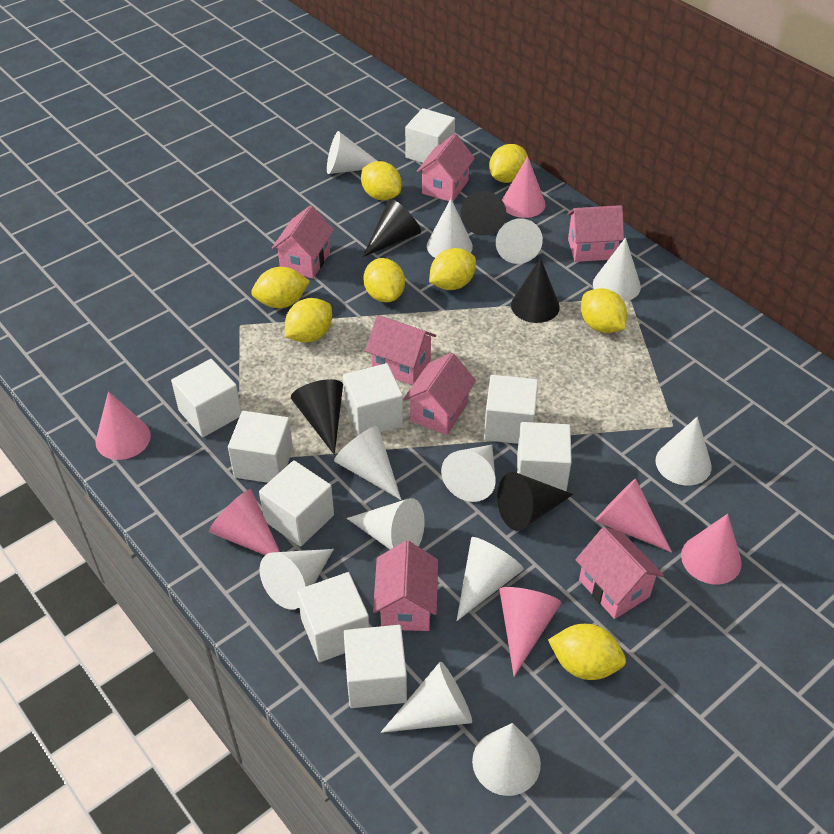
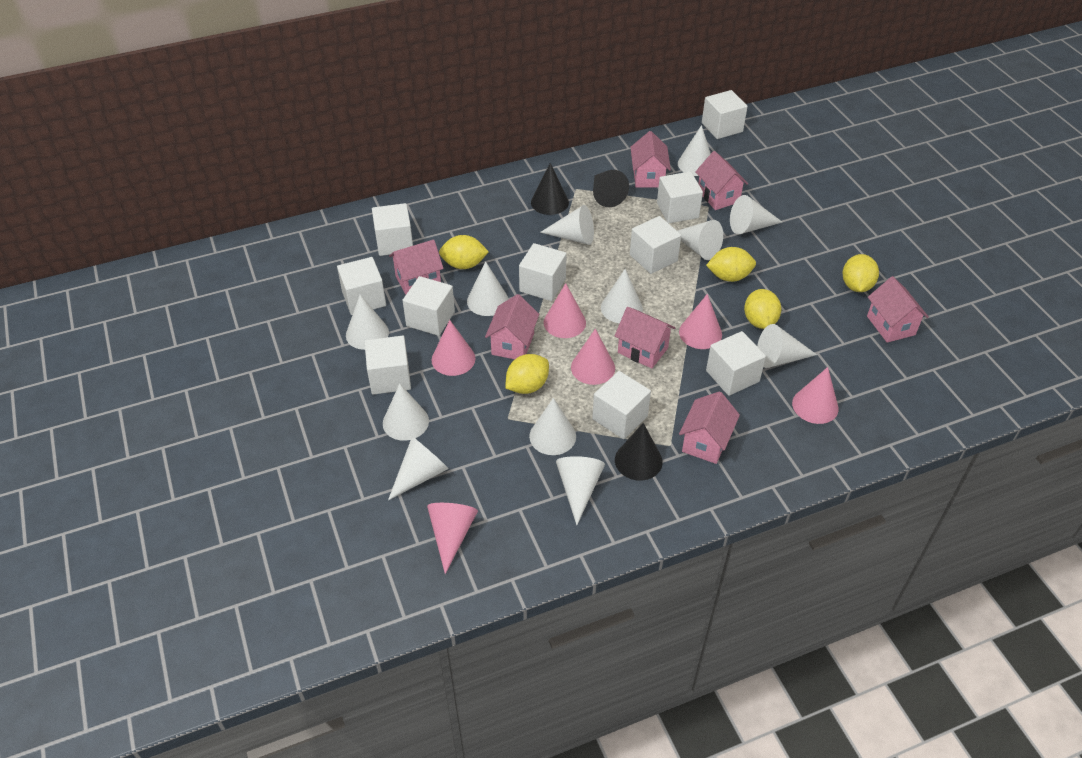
black cone: [291,379,343,455] [363,199,421,257] [461,191,506,236] [497,472,573,531] [511,258,560,323] = 5 -> [531,163,569,215] [593,170,629,207] [615,423,663,481] = 3
white cube: [171,359,241,437] [228,411,293,483] [259,460,334,547] [297,572,369,662] [343,363,403,435] [344,625,407,708] [405,108,455,163] [484,375,538,444] [517,422,572,491] = 9 -> [337,257,386,315] [365,336,411,395] [372,203,413,256] [402,276,455,336] [519,243,567,301] [592,371,651,439] [630,216,681,274] [657,172,703,223] [702,90,748,139] [706,331,766,396] = 10
yellow lemon: [251,267,310,308] [285,298,332,343] [361,161,402,200] [364,258,405,303] [429,248,476,290] [489,144,528,183] [548,624,626,680] [581,288,627,333] = 8 -> [439,235,489,269] [505,354,549,394] [706,247,756,282] [744,289,781,329] [842,254,879,292] = 5

